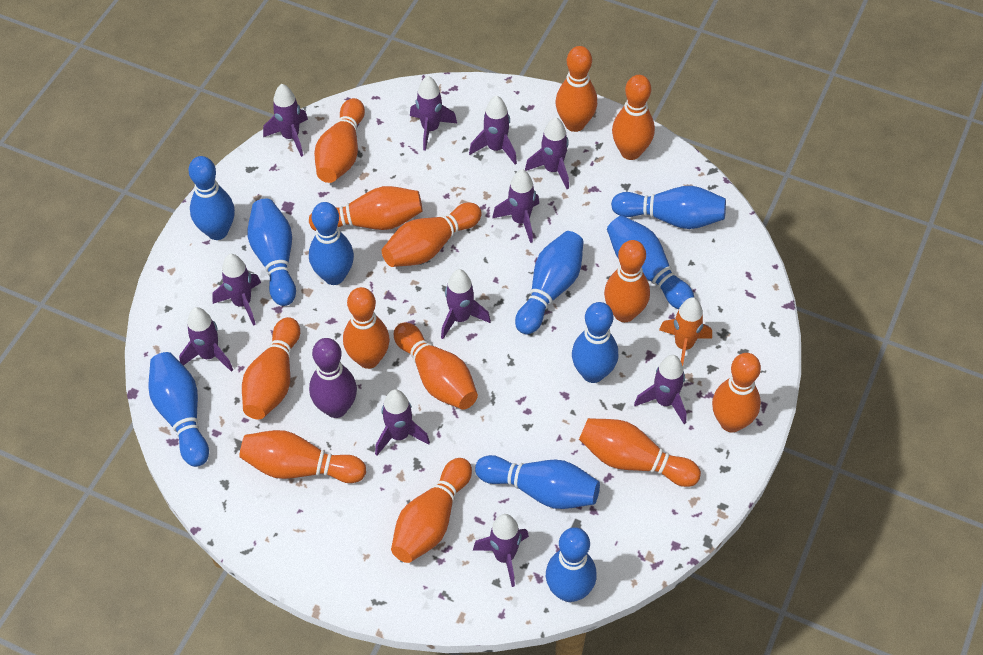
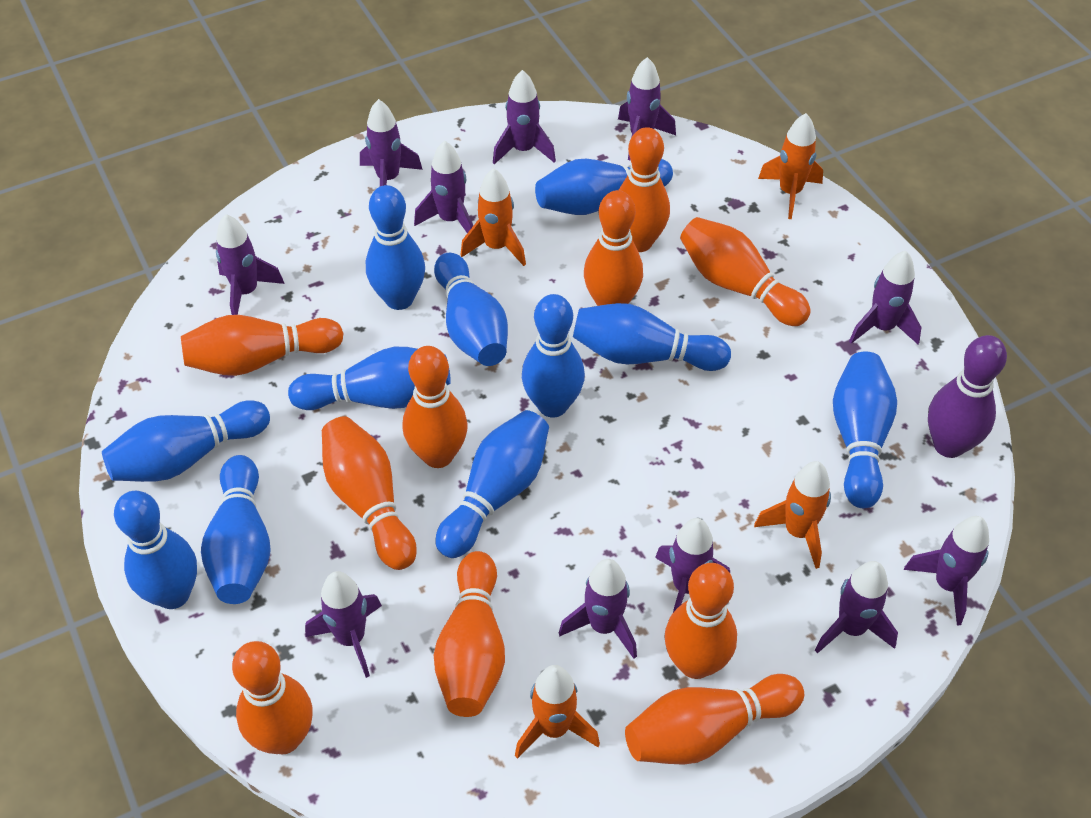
blue bowling pin: [148,352,209,467] [189,156,235,240] [247,199,296,306] [309,202,354,285] [475,455,600,509] [515,231,584,334] [546,527,597,602] [572,302,618,383] [607,215,694,309] [611,186,726,229] = 10 -> [102,400,270,482] [114,491,197,609] [201,455,271,604] [288,347,451,410] [366,185,425,310] [434,253,508,366] [435,410,549,558] [522,294,585,418] [535,159,673,215] [573,303,731,371] [833,352,897,508] = 11
orange bowling pin: [239,430,366,483] [242,317,300,419] [309,186,423,231] [314,98,365,183] [343,287,390,369] [382,202,481,267] [391,458,472,563] [394,323,478,410] [556,46,597,132] [579,418,701,487] [604,240,650,322] [612,75,655,160] [712,353,761,432] = 13 -> [181,315,343,376] [232,641,313,754] [322,416,417,570] [403,346,468,468] [434,551,505,717] [584,190,643,306] [619,127,670,252] [625,674,804,764] [664,563,737,679] [680,217,810,326] = 10
orange rocket: [659,297,712,366] = 1 -> [460,168,526,266] [515,665,600,759] [754,461,831,569] [758,113,823,219] = 4

